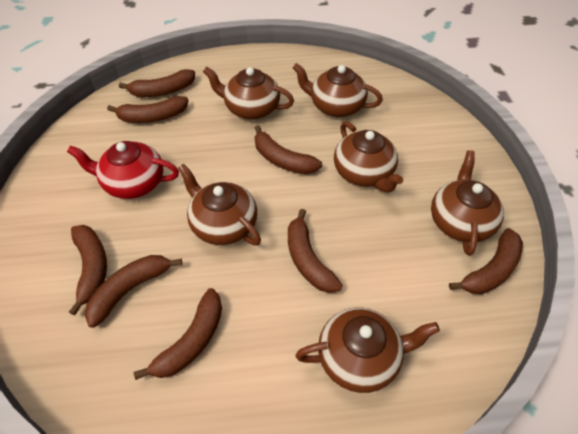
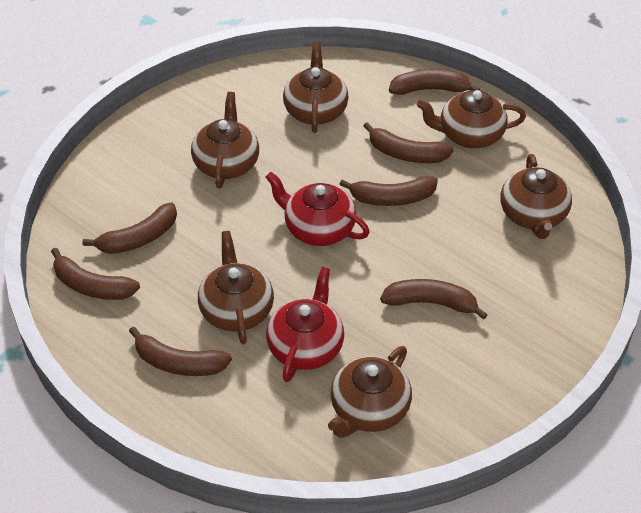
brown banana: [69,225,107,316] [85,255,182,328] [107,96,189,123] [119,69,195,97] [134,288,222,380] [255,125,322,174] [288,209,343,293] [449,228,523,294] = 8 -> [51,248,140,300] [82,202,177,254] [129,326,232,376] [339,176,438,206] [364,122,453,163] [380,279,488,320] [389,69,480,95] = 7
red teapot: [67,141,179,199] = 1 -> [266,172,370,246] [266,267,344,382] = 2

